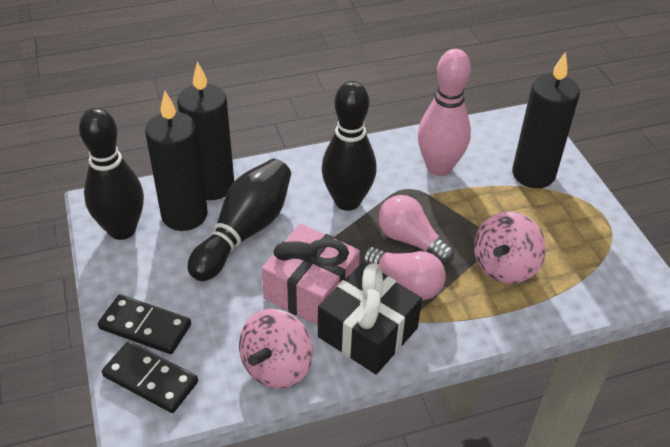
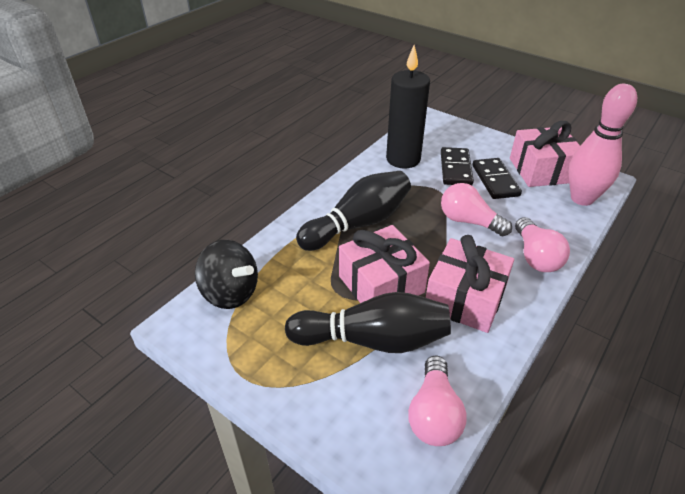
black bowling pin: [79,108,144,240] [188,159,291,281] [322,81,377,211] = 3 -> [285,292,451,353] [296,171,411,251] = 2
black candle: [145,91,207,231] [177,61,234,200] [512,52,580,188] = 3 -> [386,45,430,169] = 1
black gift: [318,263,422,374] = 1 -> none = 0
black spinning top: none = 0 -> [195,240,258,309] = 1
pink gift: [262,224,360,325] = 1 -> [339,225,430,303] [426,235,514,333] [510,121,580,187] = 3
pink light bulb: [363,247,446,300] [378,195,454,264] = 2 -> [408,356,466,446] [441,183,512,236] [515,217,570,272] = 3
pink spinning top: [239,309,313,389] [474,212,546,284] = 2 -> none = 0

